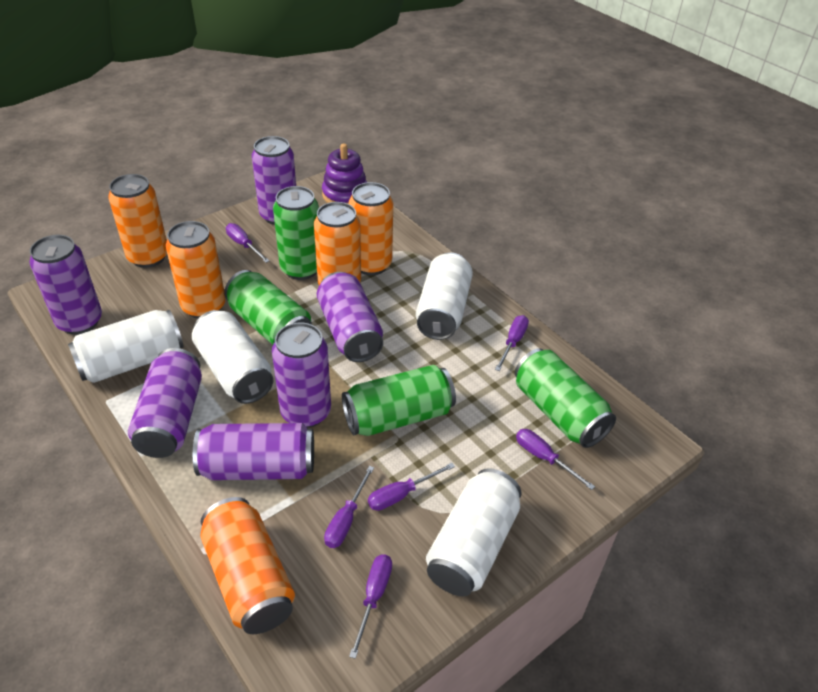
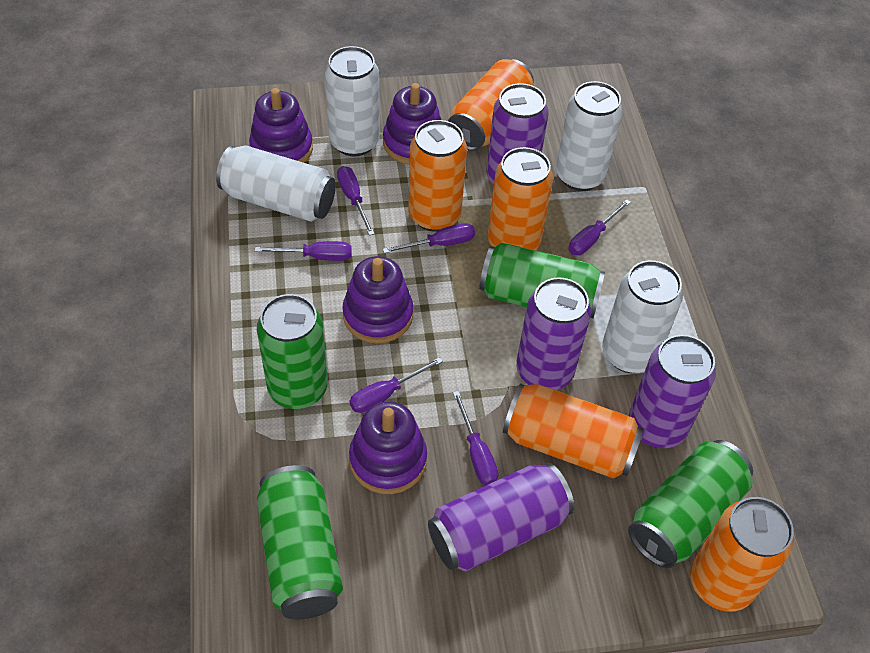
purple can: [29,235,102,335] [128,348,202,458] [193,423,314,480] [252,136,296,225] [272,323,331,428] [317,272,383,362] = 6 -> [428,463,574,571] [486,83,549,185] [516,277,591,390] [629,335,716,448] = 4
purple stacking toy: [322,143,367,204] = 1 -> [249,88,313,163] [342,256,413,343] [349,401,427,494] [383,83,441,165] = 4

